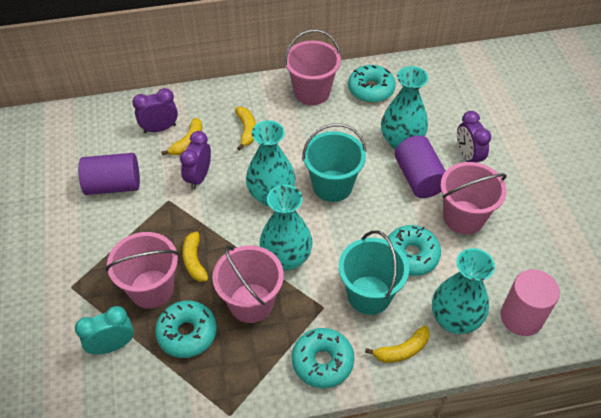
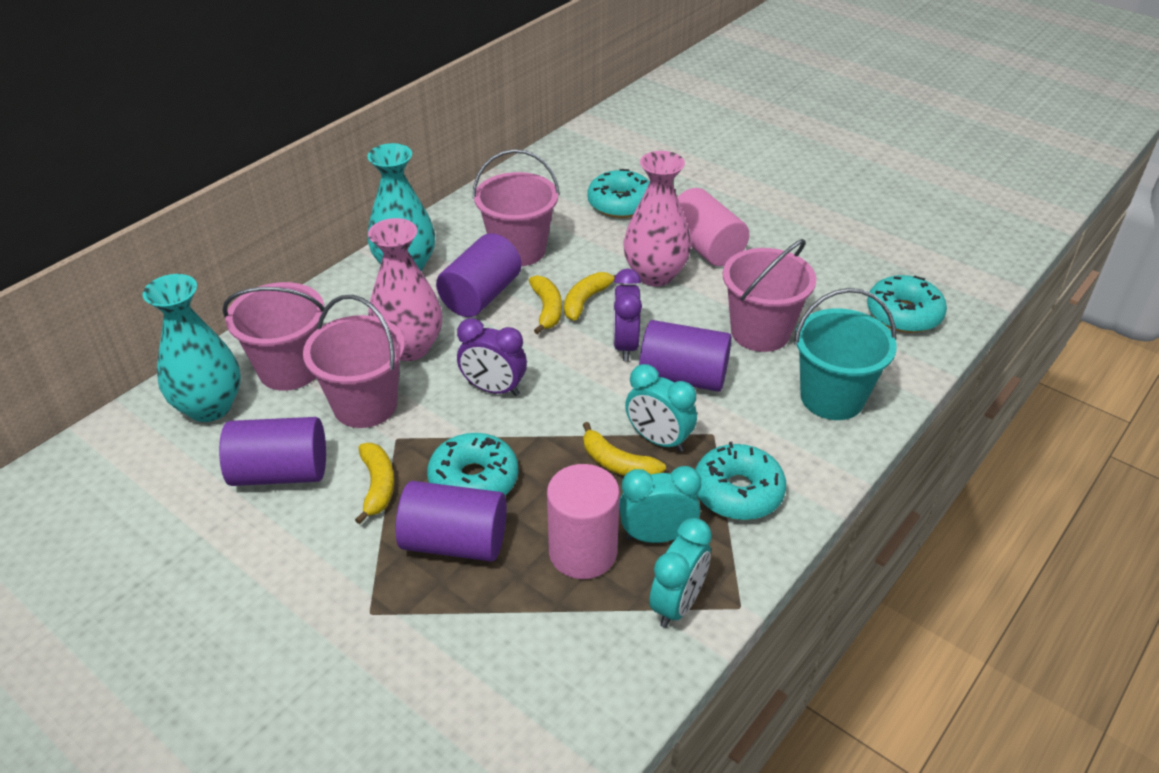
pink cylinder: [500,269,560,336] = 1 -> [547,464,620,579] [677,188,749,266] = 2
pink vase: none = 0 -> [368,218,442,361] [623,151,691,286] = 2
purple clock: [132,88,178,133] [180,131,211,190] [457,111,491,163] = 3 -> [457,318,527,396] [613,269,642,361] = 2
purple cylinder: [78,153,140,195] [395,135,445,198] = 2 -> [219,417,326,486] [395,481,507,561] [436,233,522,317] [639,320,732,392] = 4
turquoise bucket: [302,124,366,202] [338,230,409,315] = 2 -> [794,288,897,420] = 1
turquoise clock: [75,306,134,355] = 1 -> [619,466,701,543] [625,364,697,452] [649,518,712,628] = 3
turquoise vase: [246,120,295,206] [260,185,312,271] [381,66,428,150] [432,248,495,334] = 4 -> [143,274,241,422] [367,143,435,272] = 2

